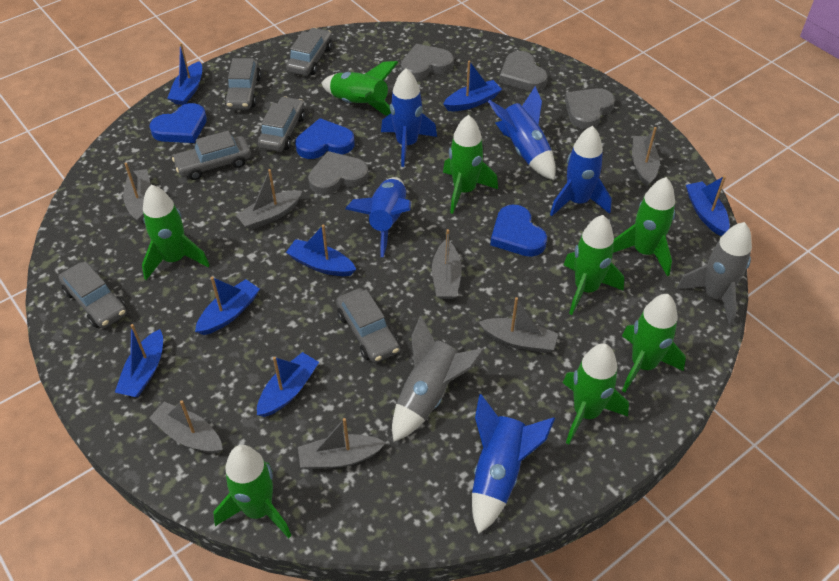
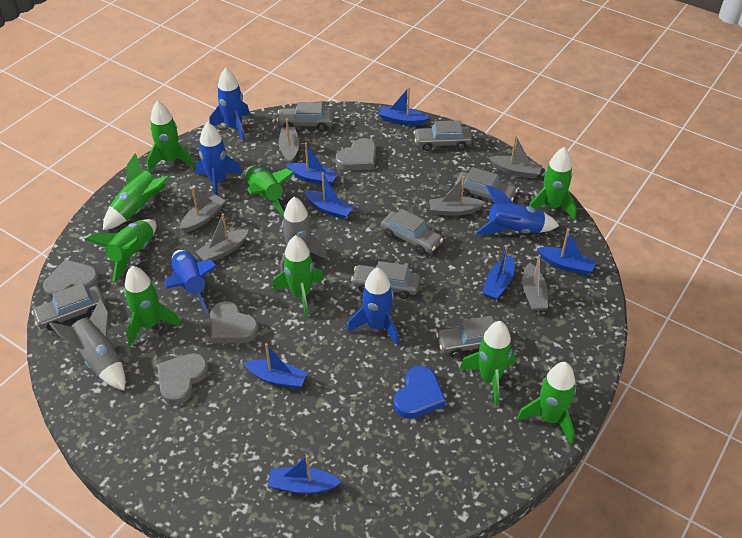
blue heart: [149,103,207,143] [295,118,355,159] [490,205,547,257] = 3 -> [394,366,446,419] = 1
green rocket: [142,185,209,280] [213,445,291,538] [321,61,398,116] [443,115,498,214] [563,343,629,444] [564,215,624,315] [613,177,675,276] [622,294,686,392] = 8 -> [85,219,157,283] [103,153,170,230] [124,266,181,346] [147,101,194,172] [245,166,294,217] [273,235,324,318] [460,321,515,406] [517,362,576,444] [529,147,576,220] = 9
grey boat: [123,163,151,223] [149,400,223,453] [236,169,302,230] [298,418,386,469] [432,229,462,299] [479,297,558,353] [632,127,660,187] = 7 -> [180,187,225,233] [196,213,249,261] [279,118,299,164] [429,176,485,216] [489,135,543,178] [522,255,548,311] = 6
grey car: [59,261,127,328] [172,131,251,180] [224,58,261,110] [258,96,305,152] [286,28,332,76] [336,288,400,363] = 6 -> [31,283,105,331] [277,102,334,131] [351,261,420,299] [381,209,443,255] [413,120,472,151] [436,316,504,358] [455,167,518,203] = 7

